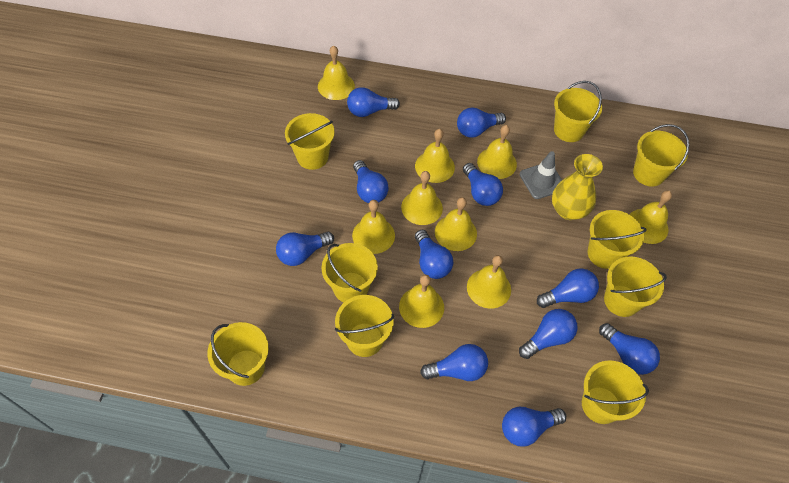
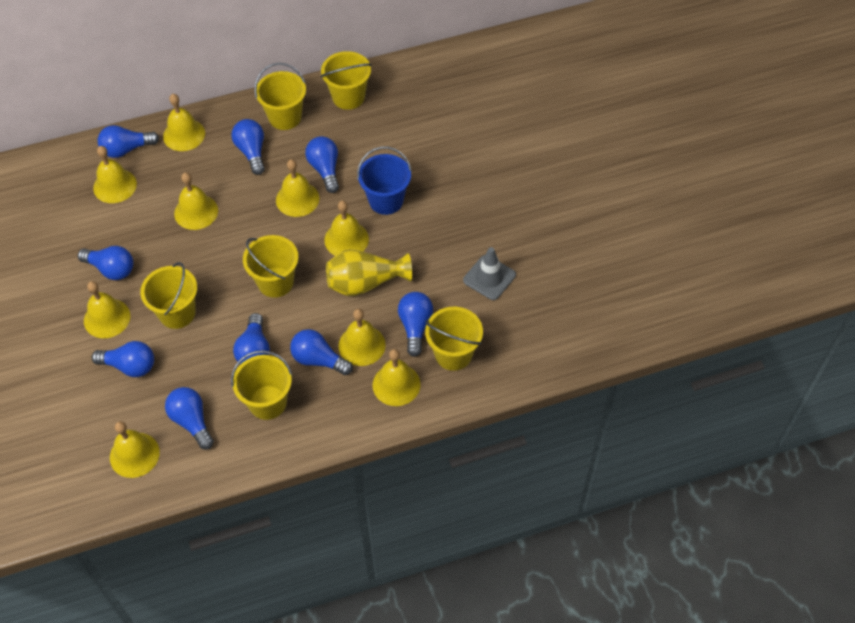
blue bucket: none = 0 -> [357,147,412,215] = 1
blue light bulb: [276,232,334,266] [347,87,400,117] [353,160,388,203] [415,230,453,279] [420,344,488,381] [457,107,506,138] [463,163,503,206] [502,407,566,447] [519,309,577,359] [537,268,599,308] [599,323,660,375] = 11 -> [78,246,133,280] [92,341,154,377] [98,125,159,158] [165,387,214,450] [231,119,265,175] [233,313,270,364] [290,329,353,375] [305,136,339,193] [398,292,433,357] = 9
yellow bucket: [207,322,269,386] [285,113,335,170] [322,243,378,302] [335,295,394,357] [554,81,602,142] [582,360,649,424] [588,210,647,269] [604,257,667,317] [633,124,689,187] = 9 -> [140,262,197,329] [231,350,292,420] [243,235,299,298] [254,63,306,130] [321,51,371,110] [425,307,483,371] = 6

